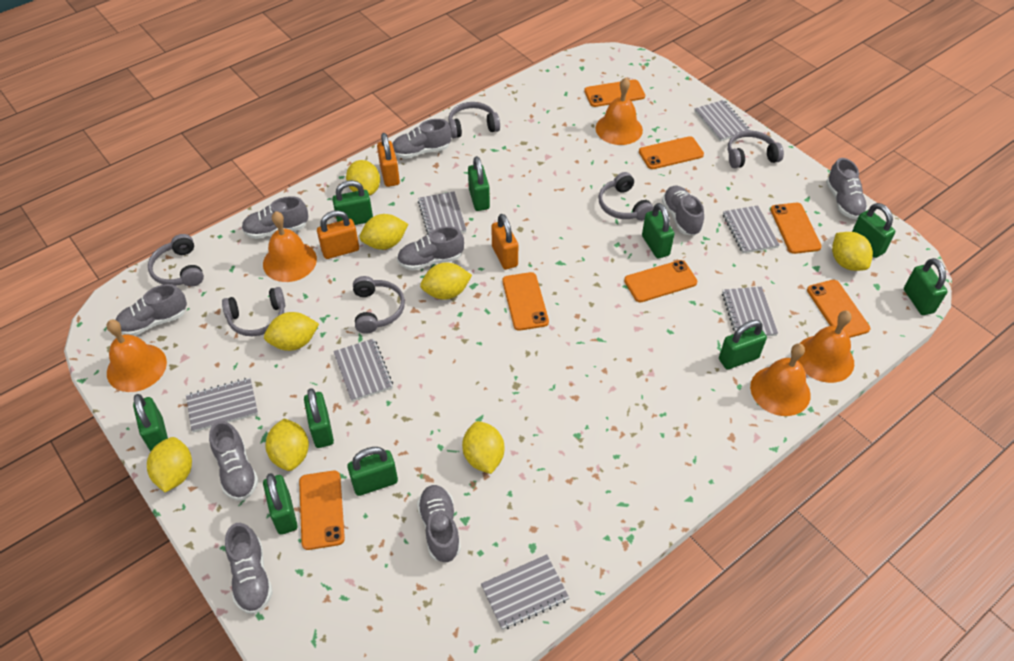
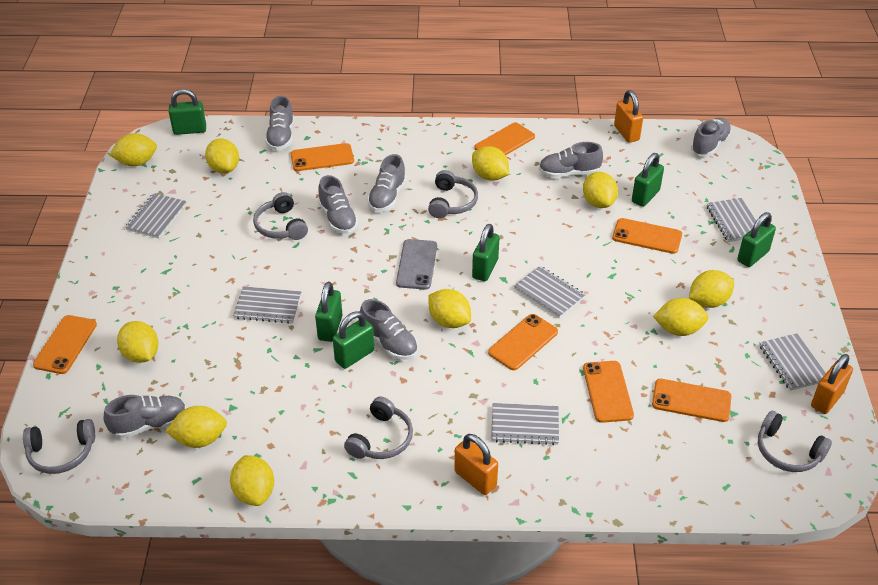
green padlock: [133,394,168,452] [263,473,298,535] [304,388,334,448] [332,180,373,225] [347,447,398,496] [468,156,490,211] [642,203,675,259] [719,320,767,370] [852,203,895,258] [904,258,948,315] = 10 -> [169,89,206,135] [315,282,342,342] [333,311,374,369] [472,224,500,281] [632,153,664,207] [737,212,776,267] = 6
grey headphones: [148,234,204,287] [222,287,285,336] [353,276,405,334] [448,102,500,139] [598,172,654,221] [728,130,784,168] = 6 -> [23,419,95,474] [253,192,308,240] [344,397,413,459] [428,170,478,218] [758,411,832,472] = 5
grey notebook: [186,378,258,432] [333,339,393,401] [418,191,467,235] [481,554,569,630] [694,100,750,141] [722,287,778,336] [723,206,779,254] = 7 -> [125,193,187,238] [233,286,301,324] [491,403,559,445] [514,266,586,318] [707,198,756,242] [759,333,826,391] = 6
grey phone: none = 0 -> [396,239,437,290] = 1
grey shoe: [115,284,187,336] [209,421,259,501] [225,523,273,614] [242,196,308,239] [392,119,451,159] [397,226,464,271] [417,485,461,562] [662,186,704,236] [826,158,868,220] = 9 -> [104,395,186,438] [265,96,294,150] [318,175,358,234] [360,299,418,360] [367,154,406,212] [539,142,603,178] [691,118,732,156] = 7
orange bell: [107,320,167,392] [263,211,317,282] [596,77,643,145] [750,343,811,416] [797,311,854,383] = 5 -> none = 0
yellow lemon: [147,437,192,492] [264,312,319,351] [266,418,309,471] [346,160,380,196] [360,214,408,250] [420,263,472,300] [462,421,504,474] [832,232,873,271] = 8 -> [109,133,157,166] [117,321,158,363] [165,406,227,448] [205,138,239,173] [230,455,274,506] [428,289,471,328] [472,146,509,181] [583,172,618,208] [653,298,709,336] [689,270,734,308] = 10

